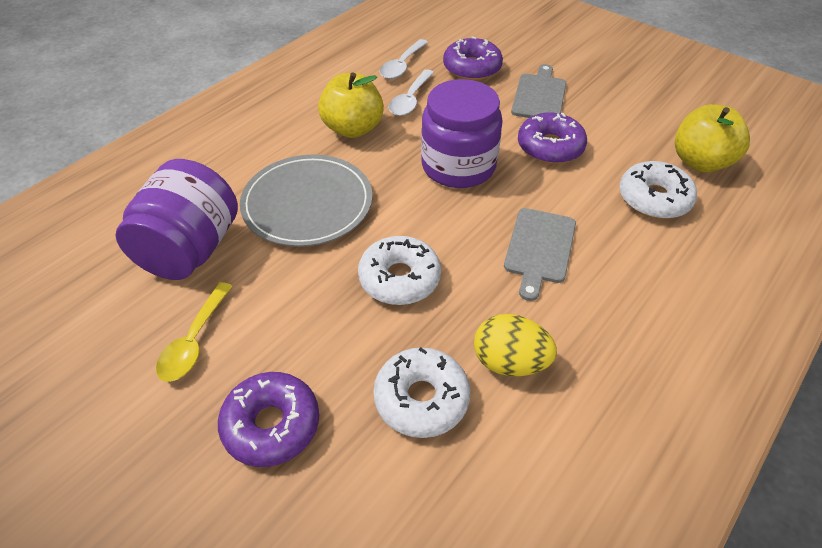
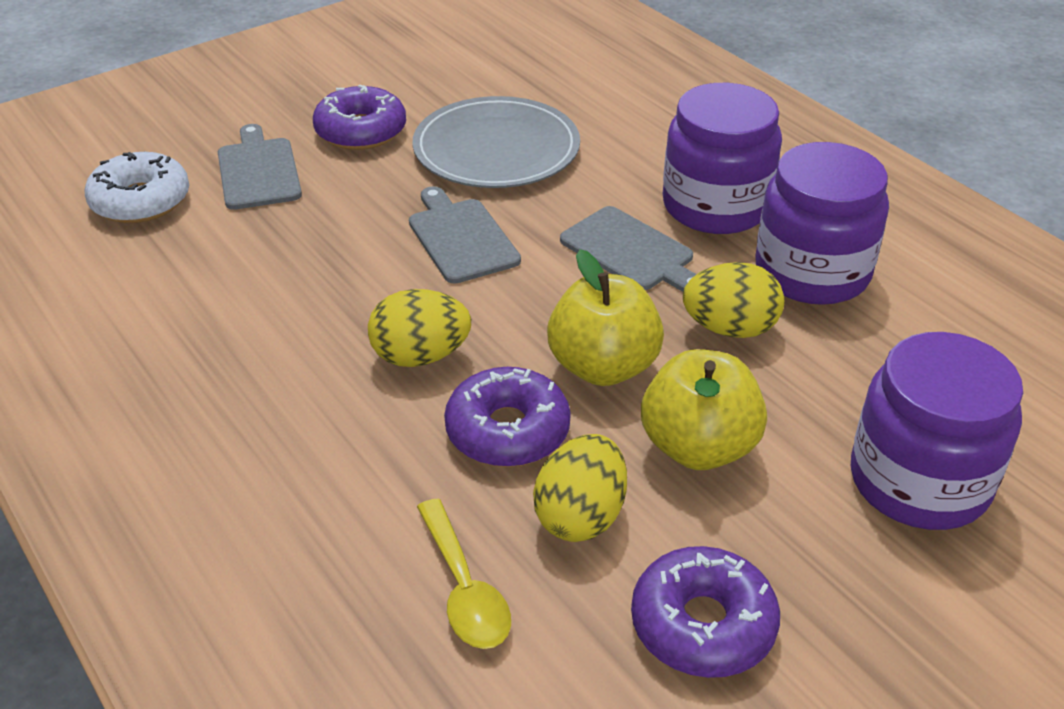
grey cutting board: [504,208,576,301] [511,64,566,118] = 2 -> [218,124,302,210] [409,186,521,284] [560,206,697,292] = 3
purple jar: [115,159,238,280] [421,79,503,188] = 2 -> [663,83,782,234] [755,142,889,305] [851,332,1023,530] = 3
white donut: [358,236,441,305] [373,347,470,438] [619,161,697,219] = 3 -> [84,152,189,223] = 1
white spoon: [380,39,428,79] [389,69,434,116] = 2 -> none = 0
yellow egg: [474,314,557,376] = 1 -> [368,289,471,367] [533,434,627,542] [683,262,784,338] = 3

